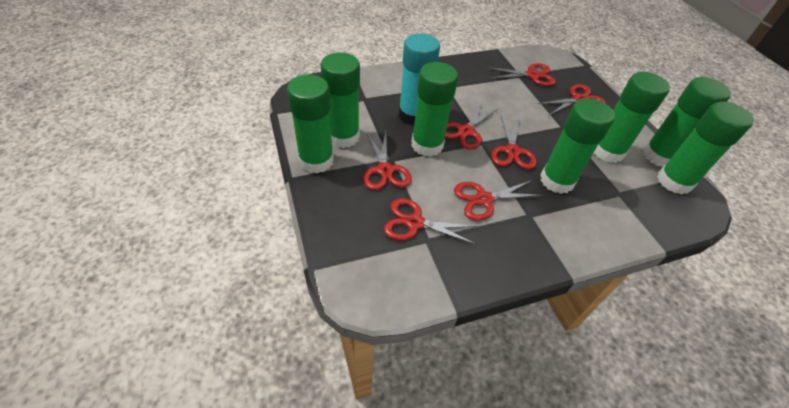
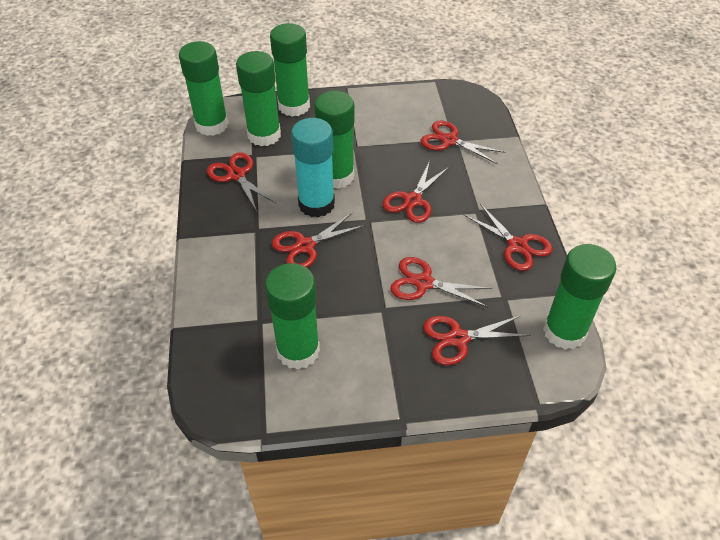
green glue stick: [287,74,334,173] [321,52,360,148] [411,62,458,157] [540,98,615,194] [594,72,670,163] [643,77,731,167] [657,101,754,195] = 7 -> [179,41,228,136] [236,51,281,146] [265,263,320,370] [270,23,310,117] [314,91,355,189] [543,244,616,350] = 6

